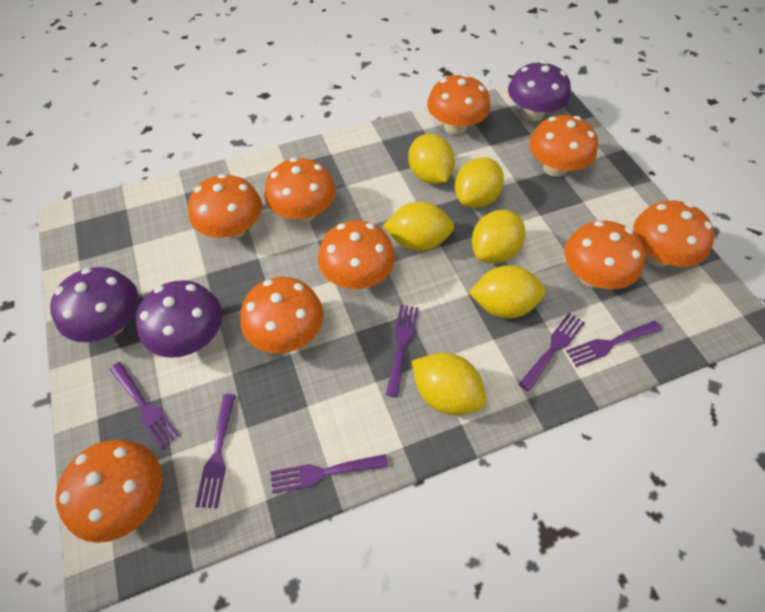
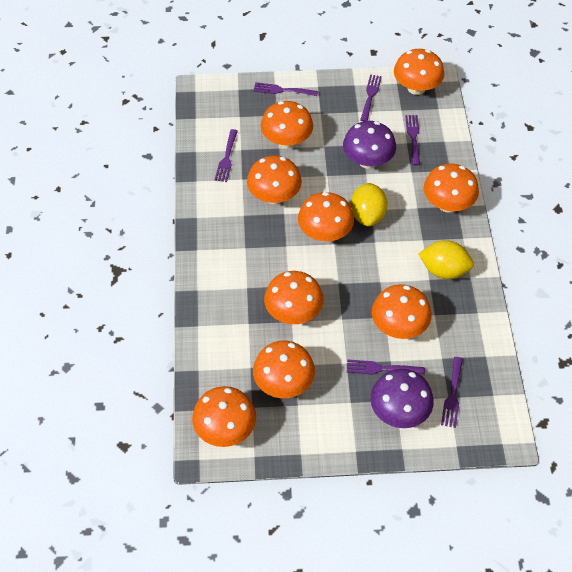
purple mushroom: [50,267,139,342] [136,280,222,358] [508,61,571,121] = 3 -> [343,121,396,169] [370,369,434,428] = 2
yellow lemon: [383,201,454,251] [408,134,455,184] [412,353,486,415] [455,157,504,208] [469,265,546,318] [472,210,525,263] = 6 -> [350,183,388,226] [419,240,474,279] = 2

